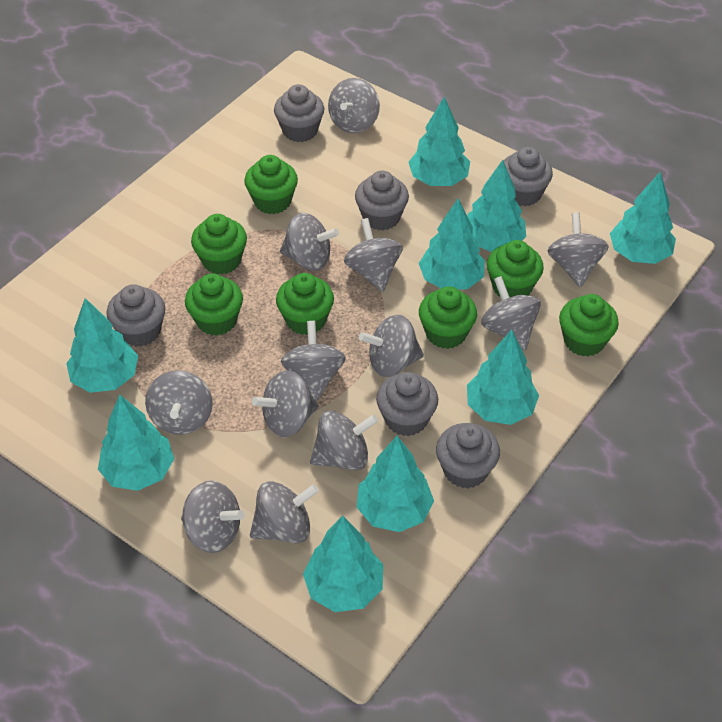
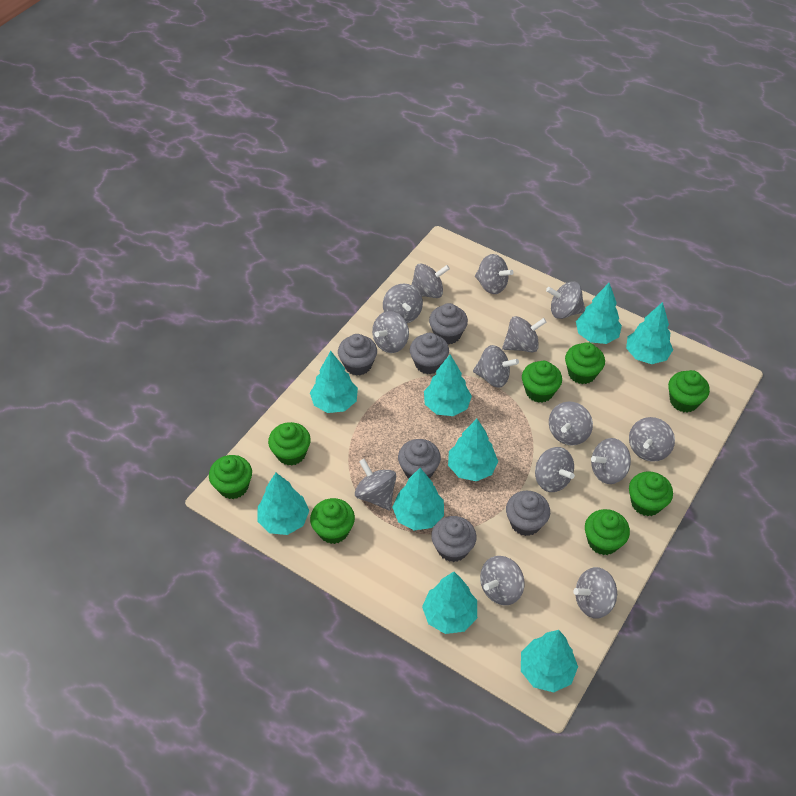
green cupcake: [185,273,243,336] [191,214,247,275] [244,155,298,214] [276,273,334,335] [419,286,477,349] [487,240,544,297] [559,294,619,357] = 7 -> [209,455,252,499] [268,422,311,466] [310,498,355,544] [522,361,562,403] [565,342,605,384] [585,509,630,555] [629,471,673,516] [668,370,710,413] = 8
grey spinning top: [145,371,213,435] [181,481,245,553] [250,481,319,543] [252,370,318,437] [280,213,339,271] [281,321,346,401] [310,411,378,470] [328,78,380,133] [344,218,403,292] [359,315,424,377] [481,276,541,351] [548,212,609,288] = 12 -> [355,459,396,510] [372,311,409,353] [383,284,423,323] [411,263,450,298] [473,345,519,388] [475,254,514,294] [480,556,525,605] [502,316,547,353] [535,447,575,492] [546,281,585,319] [549,402,593,446] [573,567,617,619] [591,438,631,484] [629,417,675,462] = 14

